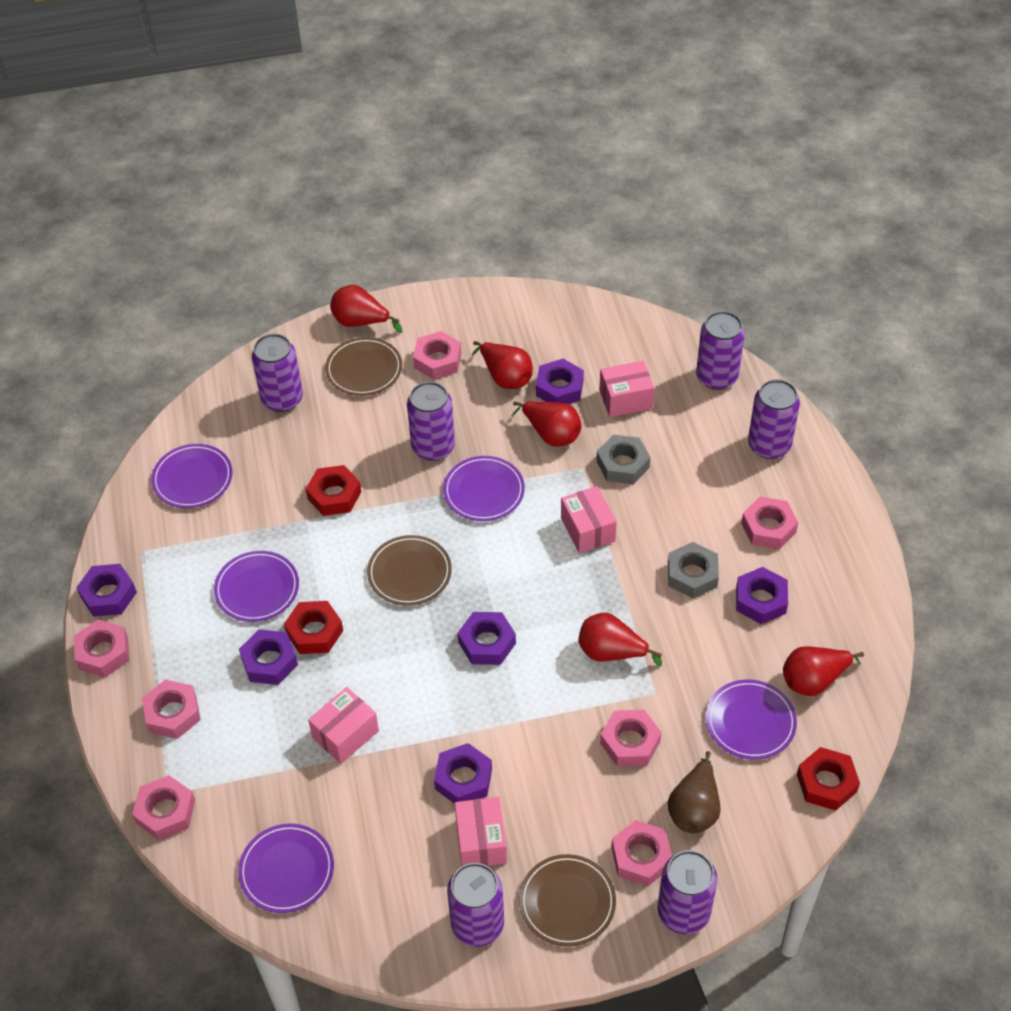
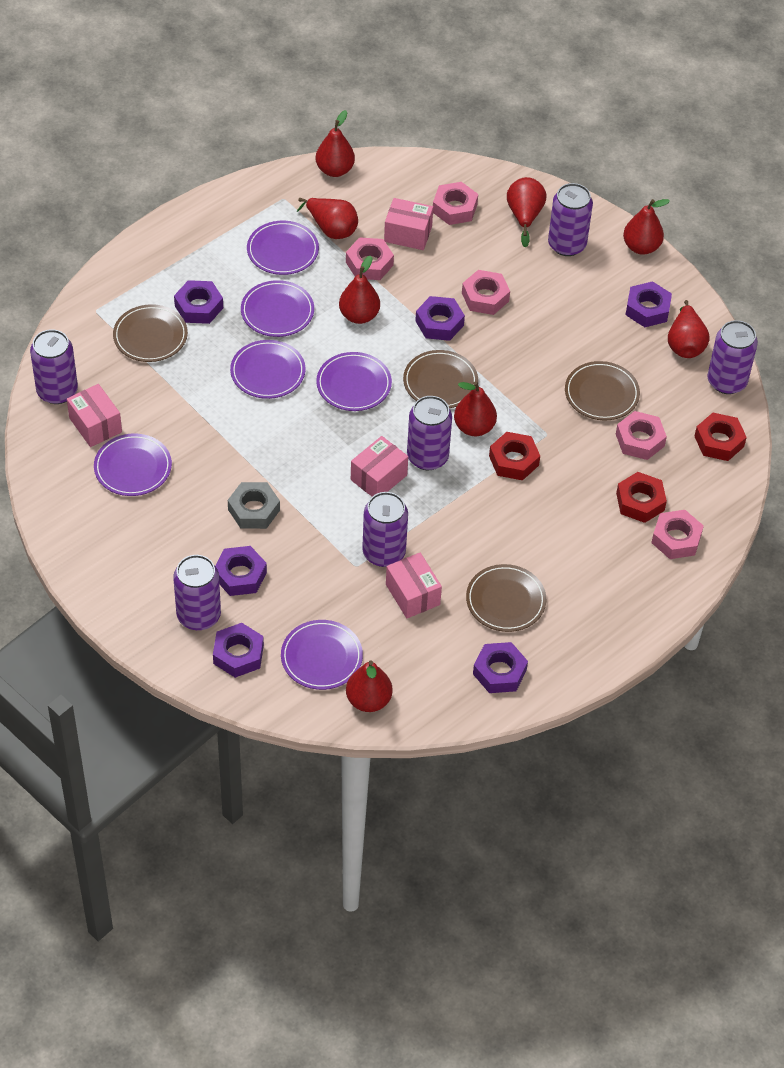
brown pear: [668,751,721,833] = 1 -> none = 0
brown plate: [325,337,402,396] [367,535,452,606] [519,854,616,947] = 3 -> [113,304,188,362] [403,350,478,408] [466,564,546,632] [565,361,640,420] = 4
grey nut: [596,435,650,484] [668,542,719,598] = 2 -> [228,482,280,529] = 1
pink nut: [74,619,129,677] [132,775,195,840] [142,680,201,739] [413,331,461,380] [600,710,661,766] [611,820,672,886] [741,497,798,549] = 7 -> [346,237,394,280] [433,182,478,225] [462,270,510,315] [616,411,667,460] [651,510,704,559] = 5
purple plate: [151,444,233,508] [214,551,299,622] [238,823,334,913] [443,456,525,521] [706,680,797,760] = 5 -> [94,433,172,496] [230,340,306,399] [241,280,314,337] [247,221,319,275] [281,620,363,690] [316,352,392,411] = 6
red pear: [330,285,402,333] [472,341,533,389] [512,401,581,446] [579,613,662,667] [783,646,864,696] = 5 -> [297,198,358,239] [315,110,355,177] [339,256,380,324] [346,660,393,712] [454,381,497,436] [507,177,546,247] [623,199,670,255] [668,300,710,358] = 8

